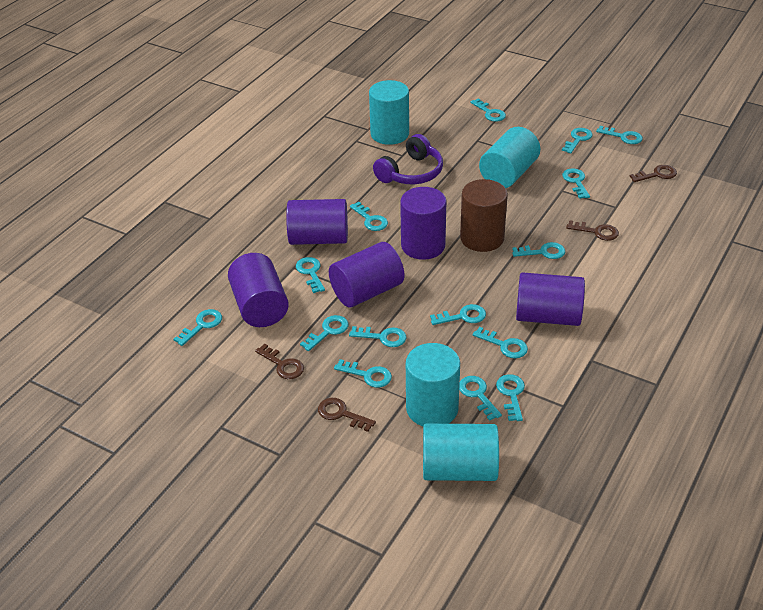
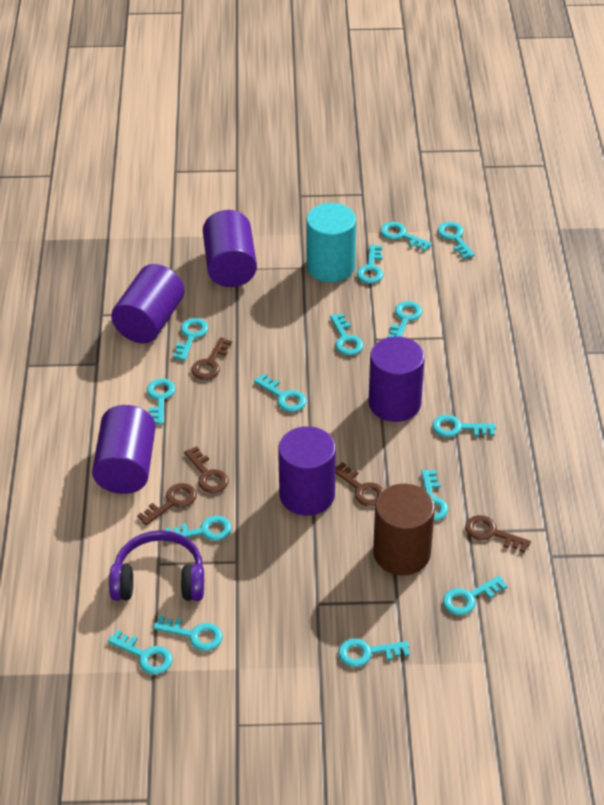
brown key: [255,344,304,379] [318,398,376,432] [566,220,619,241] [630,165,677,182] = 4 -> [137,483,197,525] [184,446,229,493] [191,337,232,380] [335,462,384,507] [465,515,531,553] = 5
turquoise cylinder: [369,80,409,145] [406,343,460,426] [423,424,499,481] [479,127,540,188] = 4 -> [306,203,356,282] = 1

